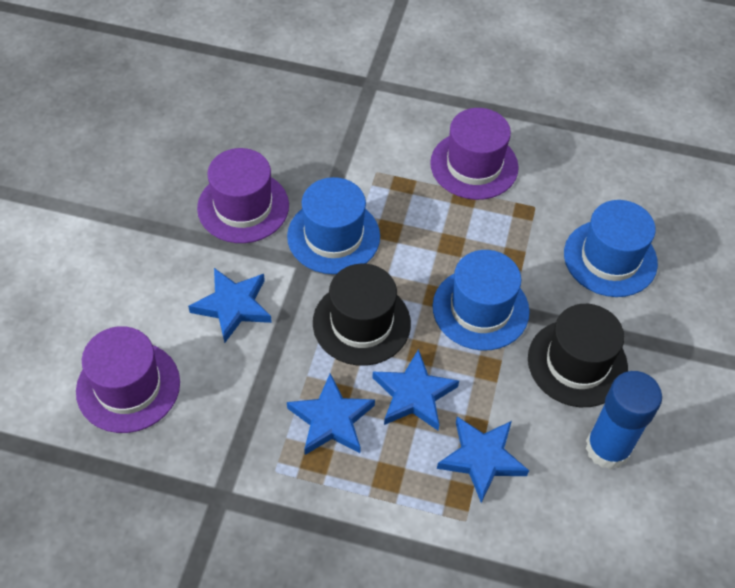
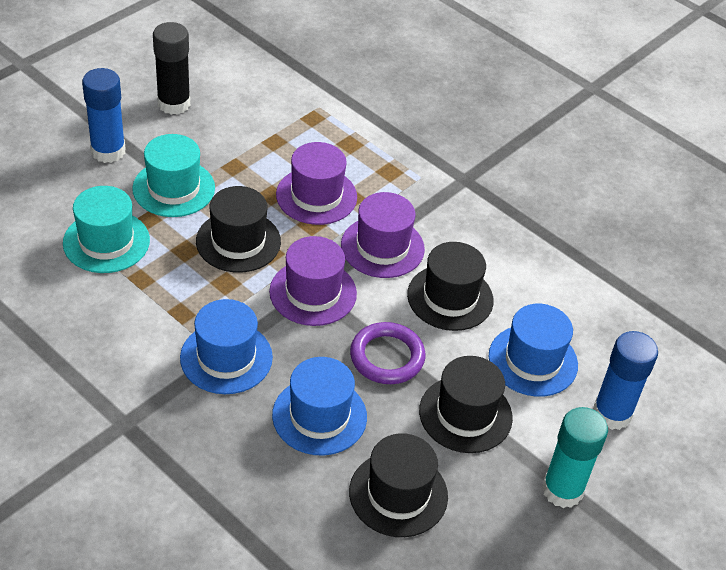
black glue stick: none = 0 -> [153,22,190,115] = 1
black hat: [313,264,411,366] [528,304,628,407] = 2 -> [196,186,281,273] [349,433,448,537] [407,242,494,331] [419,356,513,453] = 4
blue glue stick: [585,371,662,470] = 1 -> [82,68,126,163] [593,331,658,430] = 2
blue star: [188,268,272,343] [287,373,375,455] [372,349,459,430] [437,416,529,503] = 4 -> none = 0
purple ring: none = 0 -> [350,322,426,384] = 1
turquoise glue stick: none = 0 -> [542,407,608,508] = 1
turquoise hat: none = 0 -> [63,186,150,273] [132,134,215,217] = 2

